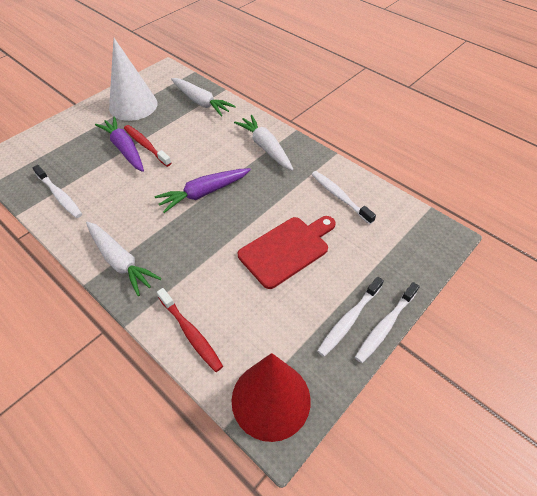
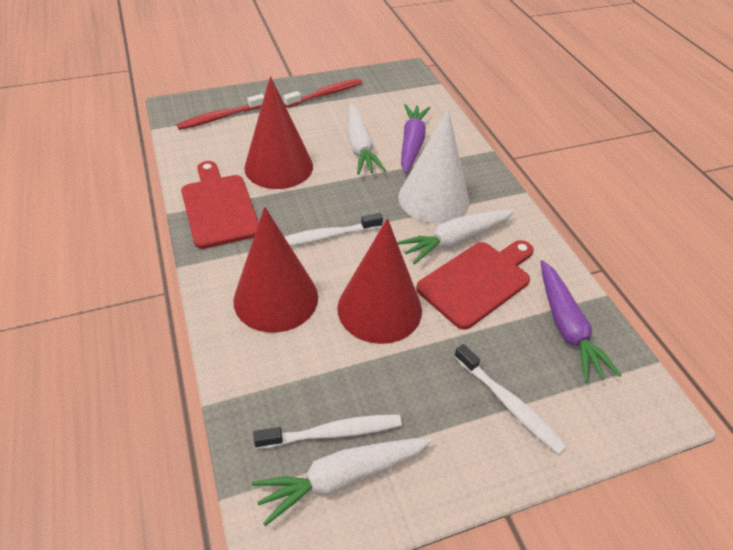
red cone: [232,353,311,442] = 1 -> [233,207,318,333] [244,76,313,189] [337,218,422,344] = 3
red cutting board: [238,216,336,289] = 1 -> [181,161,259,249] [416,240,534,330] = 2
white toothbrush: [33,165,82,218] [311,171,376,224] [317,277,384,357] [355,282,420,363] = 4 -> [253,414,402,449] [285,213,383,246] [454,344,566,454] = 3

